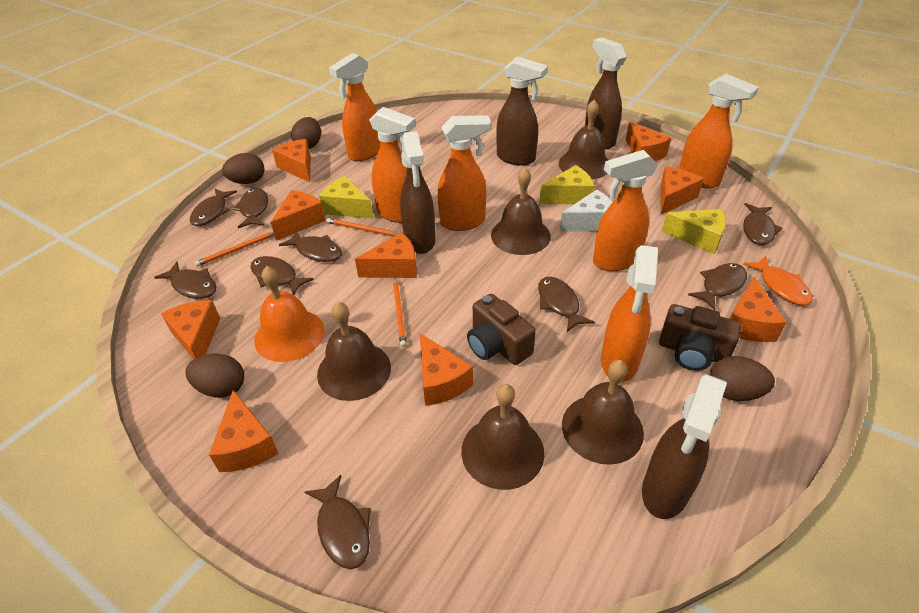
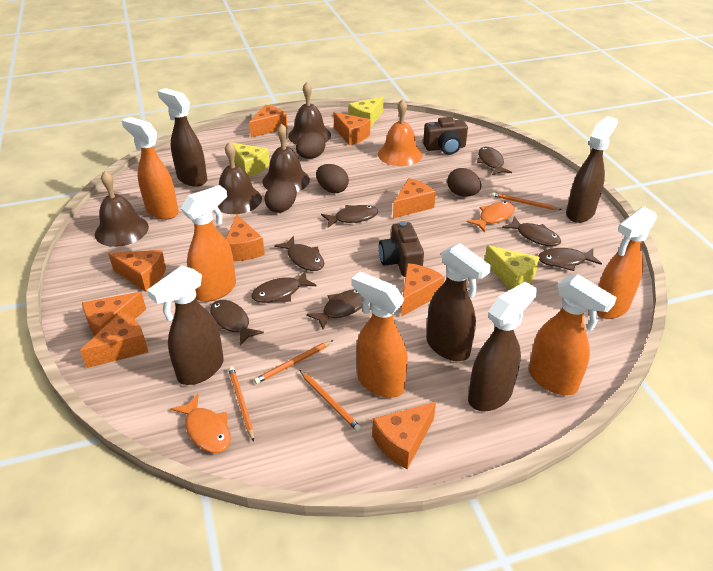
brown bell: [317,302,391,401] [461,384,544,490] [491,168,551,255] [559,100,608,179] [562,360,644,465] = 5 -> [95,171,149,247] [218,142,262,214] [262,123,310,192] [288,82,331,144] = 4
brown fish: [154,262,217,299] [190,188,237,226] [233,188,268,228] [250,256,314,295] [279,230,342,262] [305,475,371,569] [538,277,595,332] [688,263,747,310] [743,203,782,245] = 9 -> [210,300,264,346] [251,271,317,303] [274,236,324,271] [306,289,364,329] [321,205,378,228] [477,147,512,175] [502,216,561,247] [538,248,602,271] = 8
brown spray bottle: [400,131,435,254] [496,56,548,166] [585,37,627,149] [642,374,727,519] = 4 -> [147,266,224,385] [158,88,207,187] [427,243,491,361] [468,281,537,411] [566,116,618,223] = 5
orange fish: [743,256,812,305] = 1 -> [171,394,231,453] [467,201,515,232] = 2
orange pencil: [195,232,274,267] [326,218,398,237] [393,278,407,347] = 3 -> [228,367,254,442] [254,340,334,384] [300,370,361,431] [491,192,562,210] = 4
orange spray bottle: [329,53,380,161] [369,107,416,223] [438,115,491,231] [593,150,658,271] [601,245,658,382] [679,74,759,189] = 6 -> [121,117,179,220] [181,185,236,302] [352,271,408,398] [529,274,617,395] [597,206,657,319] = 5
white cheese: [560,190,612,232] = 1 -> none = 0

